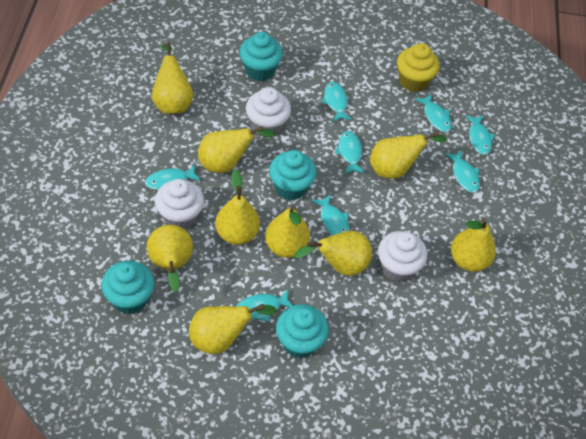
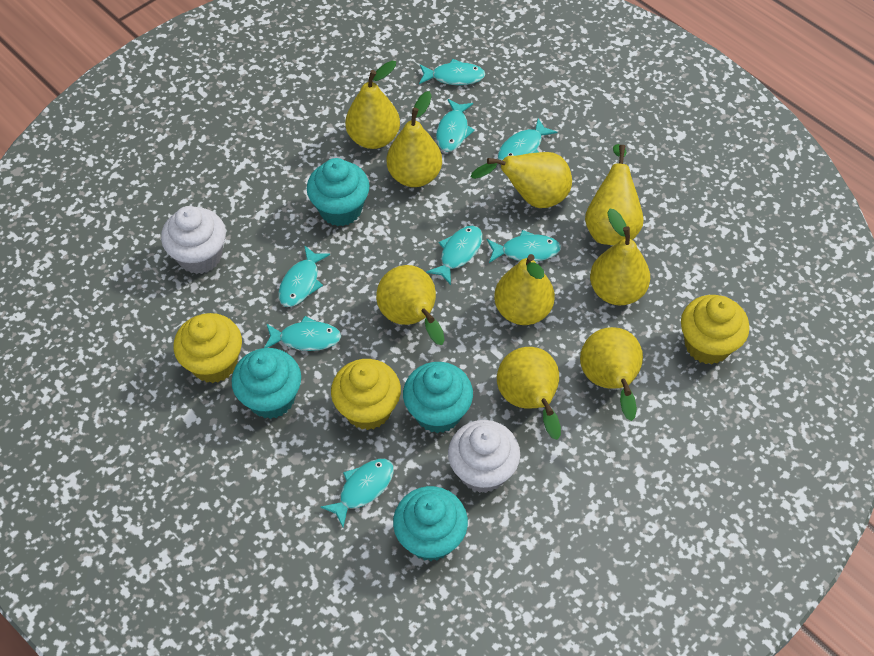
white cupcake: [155,179,204,229] [246,87,291,137] [378,231,427,282] = 3 -> [161,206,226,274] [448,420,520,493] = 2
yellow cupcake: [397,43,439,92] = 1 -> [174,313,242,383] [331,359,401,430] [681,295,749,364] = 3

